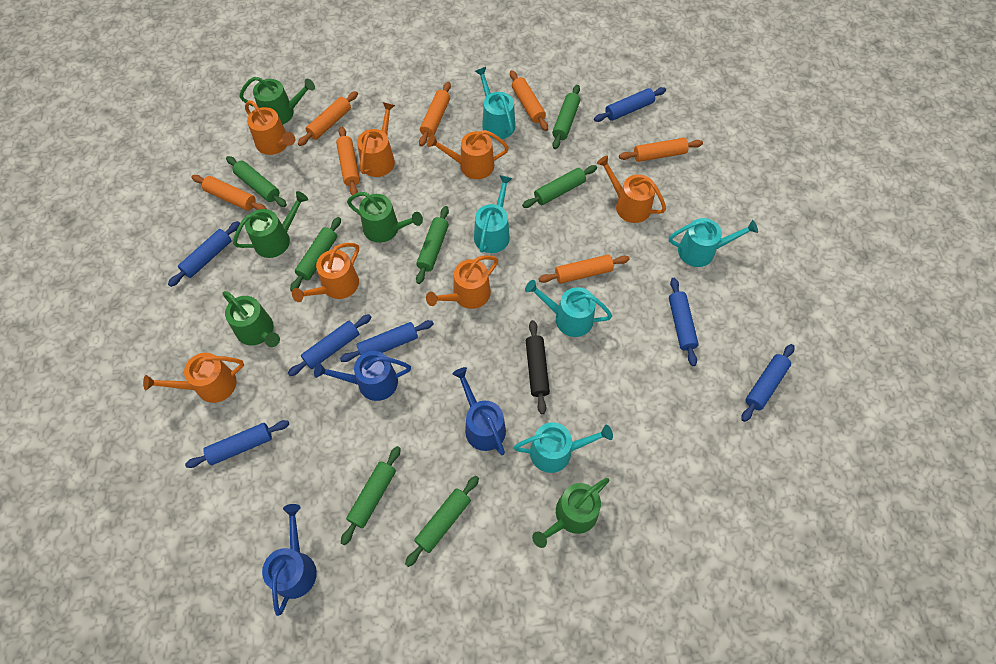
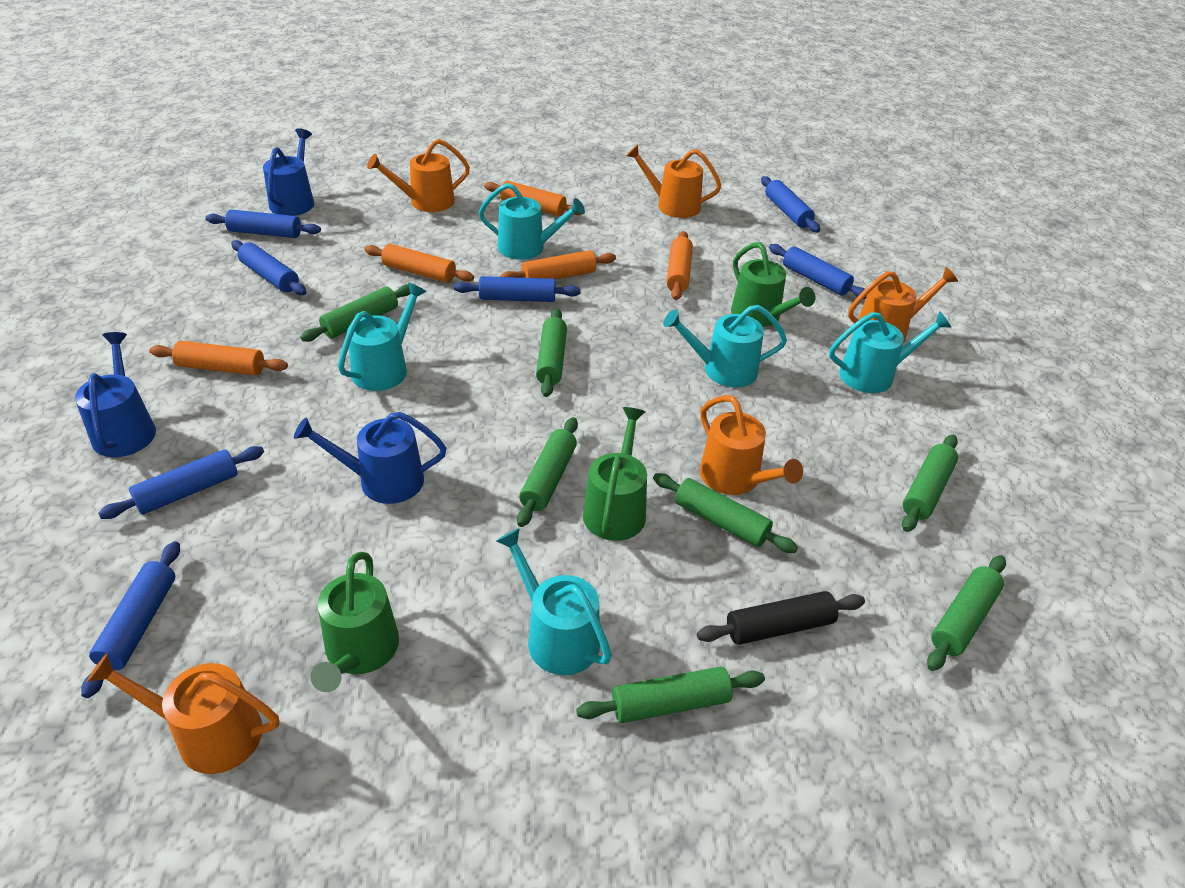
green watering can: [222,291,280,347] [233,191,308,258] [239,77,315,124] [347,192,423,243] [532,478,610,548] = 5 -> [310,552,399,692] [583,407,647,541] [731,242,815,327] = 3
orange rolling pin: [191,175,266,211] [298,91,358,146] [336,127,360,195] [419,82,451,146] [510,70,548,131] [539,254,630,284] [619,138,703,162] = 7 -> [149,341,288,375] [364,244,474,283] [484,181,581,216] [500,250,616,280] [667,231,693,300] = 5
orange watering can: [143,353,244,403] [245,100,295,155] [292,243,359,302] [357,102,395,177] [426,255,498,309] [427,130,509,179] [597,155,666,223] = 7 -> [87,654,279,774] [367,139,470,212] [626,144,721,218] [700,395,803,495] [848,267,958,343] = 5

